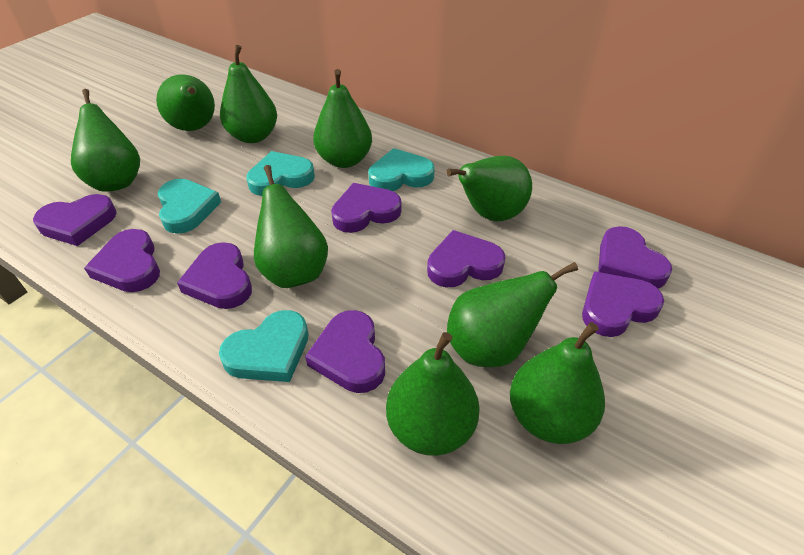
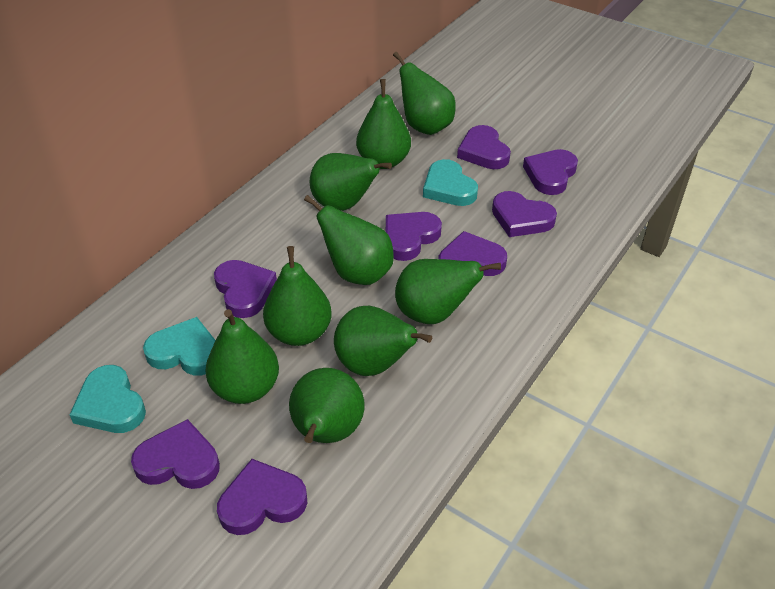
turquoise heart: [158,179,221,234] [219,310,309,382] [246,151,315,196] [369,148,435,191] = 4 -> [69,365,146,433] [143,317,215,375] [423,159,478,206] = 3

